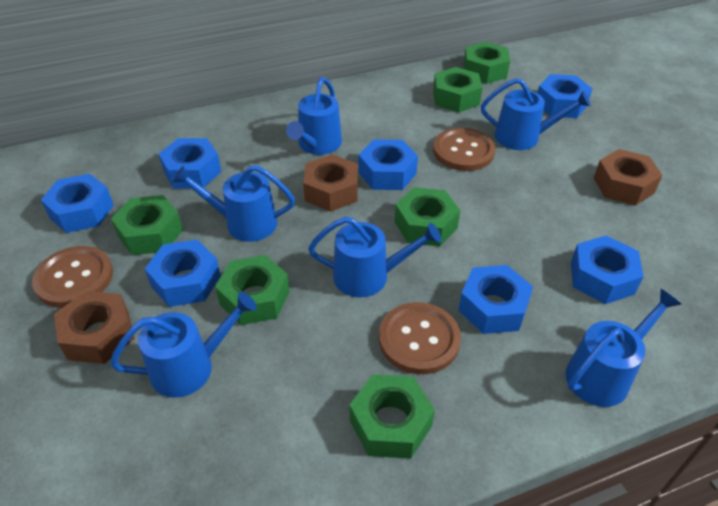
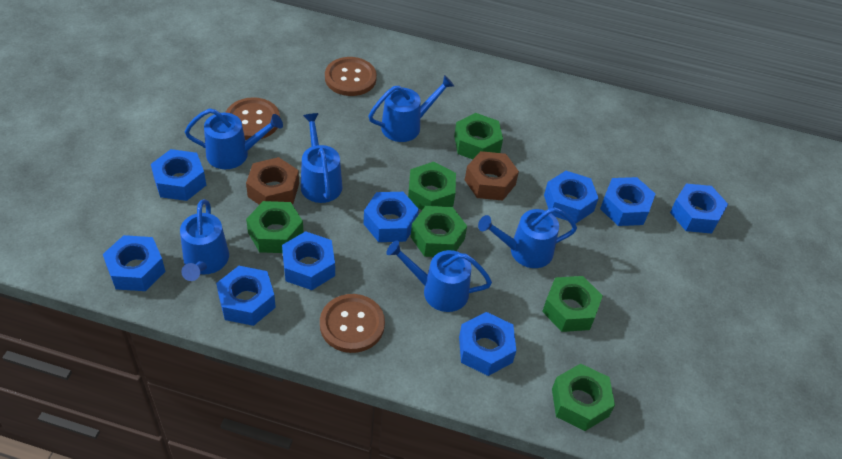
blue nut: [41,174,114,233] [145,239,221,307] [159,138,221,188] [359,139,418,190] [458,265,533,334] [537,74,593,118] [571,235,644,304] = 7 -> [103,235,166,291] [151,149,206,201] [216,266,276,326] [282,231,335,290] [364,192,419,242] [459,312,517,376] [544,171,599,223] [600,177,655,226] [670,184,728,233] = 9
brown nut: [54,291,135,364] [303,154,358,212] [594,149,663,206] = 3 -> [246,157,299,205] [465,151,519,201] = 2

